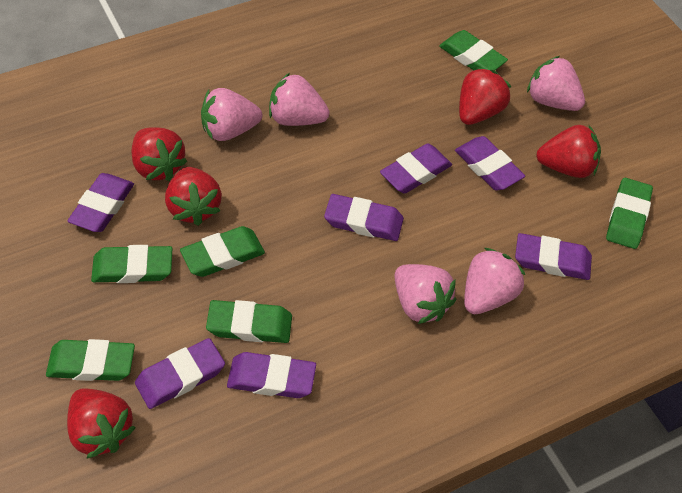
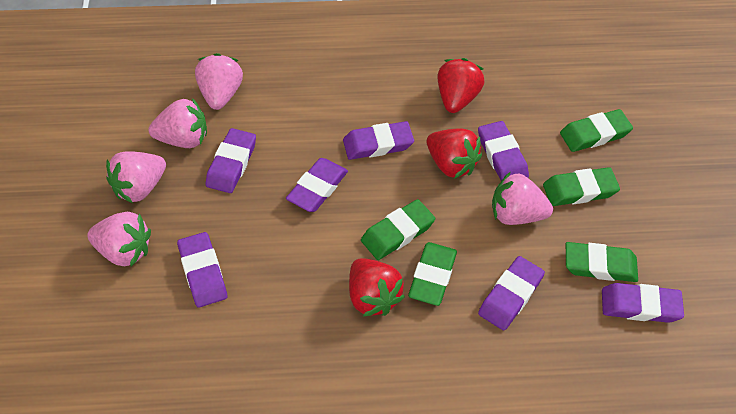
green eraser: [46,339,135,381] [91,245,172,283] [180,226,265,277] [206,300,292,343] [439,30,508,70] [606,178,653,249] = 6 -> [361,199,435,260] [408,242,457,306] [543,167,620,206] [560,109,633,152] [566,242,638,282] = 5
red strawberry: [67,388,136,459] [132,127,187,181] [165,167,222,226] [459,67,511,125] [536,125,601,178] = 5 -> [349,258,405,317] [427,128,482,179] [437,58,485,113] = 3

